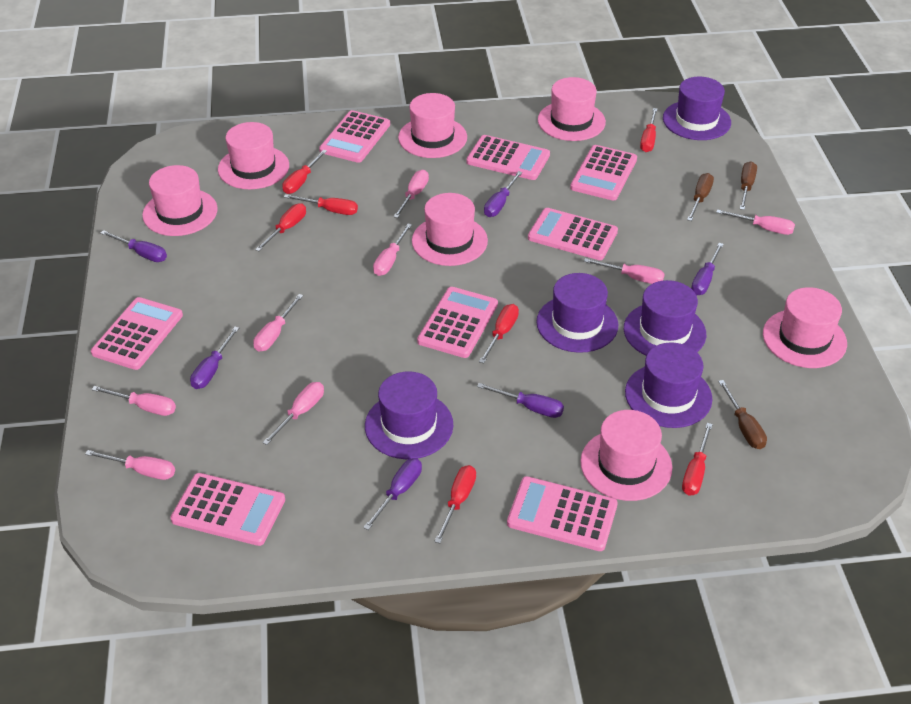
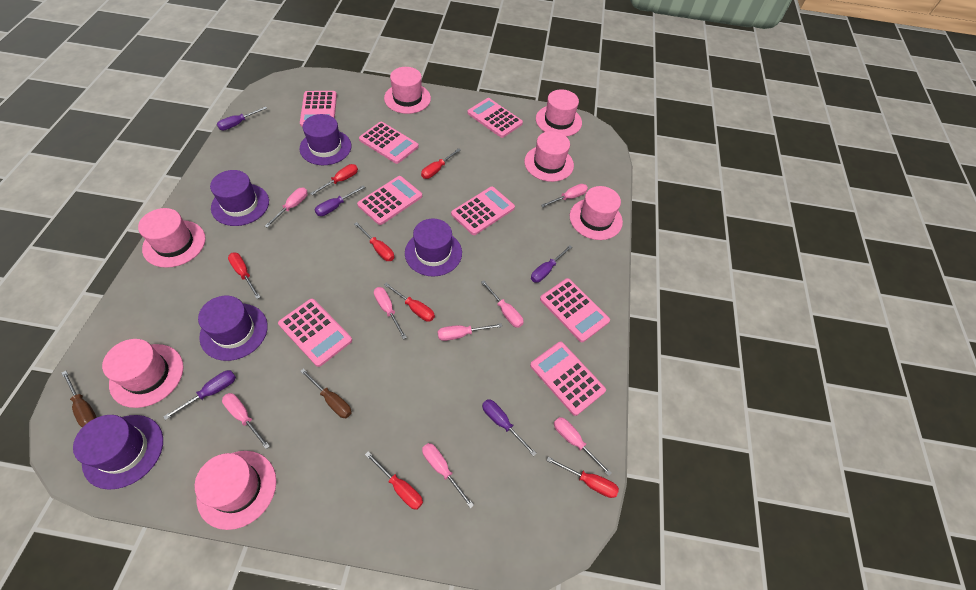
brown screwdriver: [687,173,714,221] [718,380,767,449] [740,161,757,210] = 3 -> [62,371,97,427] [300,368,352,418] = 2
purple screwdriver: [101,230,167,262] [190,327,239,389] [363,458,422,530] [477,383,564,418] [484,171,522,217] [691,243,724,295] = 6 -> [163,370,236,420] [217,107,267,131] [315,185,366,216] [482,399,537,456] [531,245,572,283] = 5

